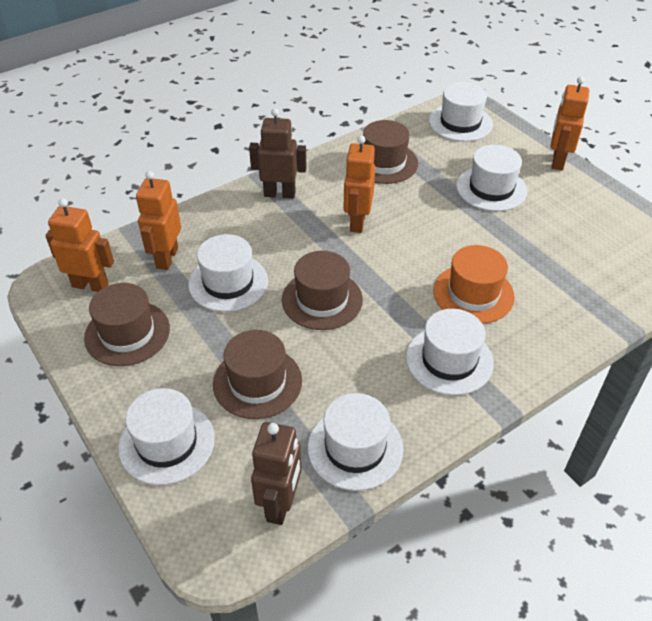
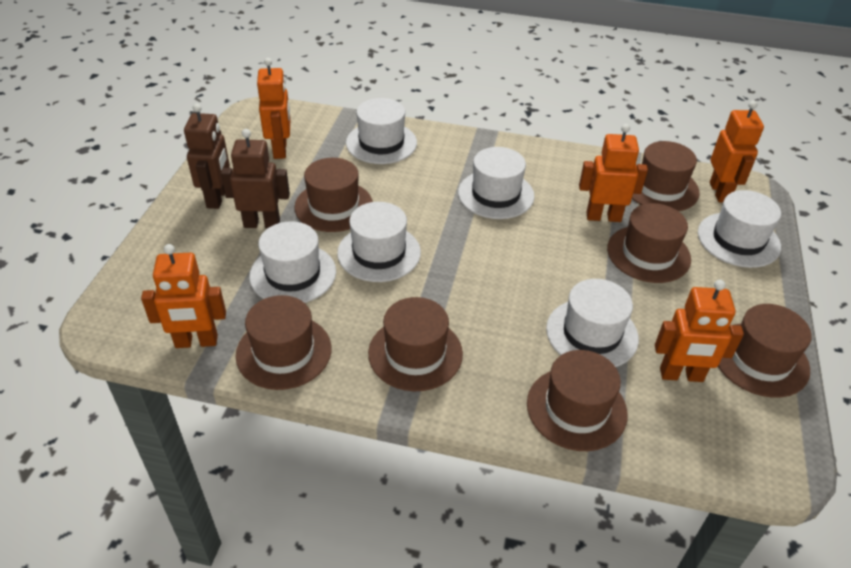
brown hat: [84,283,170,366] [213,330,302,419] [282,251,363,330] [363,120,418,184] = 4 -> [236,295,331,390] [294,158,373,232] [368,297,463,391] [527,350,628,451] [607,203,691,283] [632,141,700,211] [718,304,812,398] = 7
orange hat: [433,245,515,324] = 1 -> none = 0
orange robot: [45,198,114,292] [136,171,181,270] [344,135,375,233] [551,76,589,170] = 4 -> [141,244,226,348] [257,58,290,159] [579,124,648,222] [655,280,744,382] [710,100,764,202] = 5

